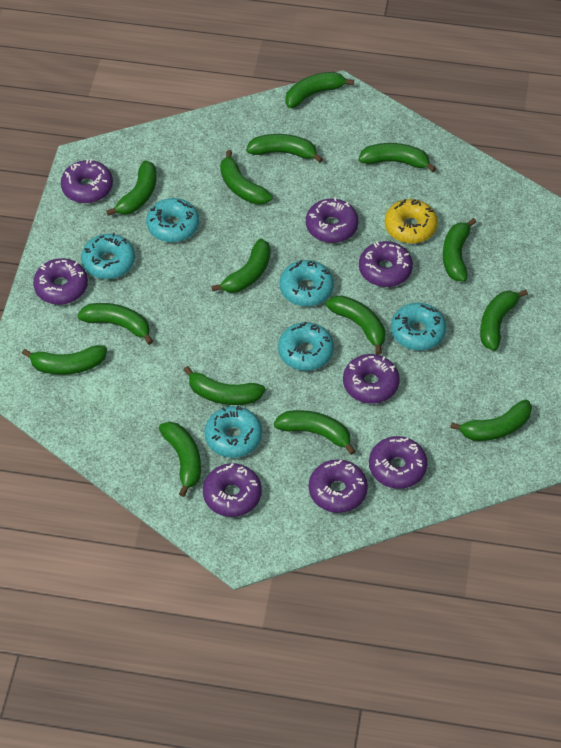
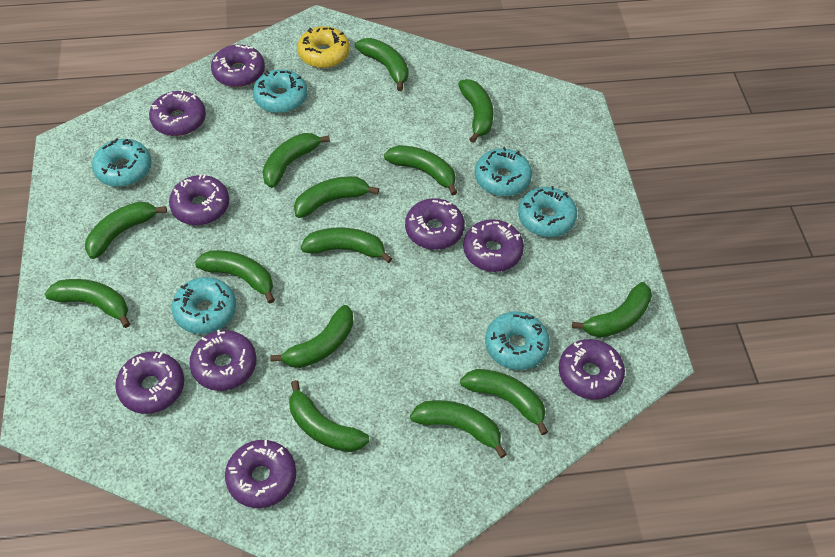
green banana: [22,345,107,375] [77,303,153,345] [106,160,157,216] [159,422,201,497] [184,366,265,405] [211,239,270,293] [220,150,273,205] [246,134,323,163] [274,410,356,455] [285,72,354,108] [326,295,385,355] [358,143,436,172] [443,218,476,282] [450,400,532,441] [480,289,528,351] = 15 -> [45,279,130,328] [85,202,167,259] [195,250,275,303] [262,133,330,188] [270,305,353,368] [289,380,369,452] [294,177,379,218] [301,228,393,263] [355,38,408,91] [384,145,458,196] [410,400,507,458] [458,79,494,143] [460,369,548,435] [572,282,652,338] = 14
purple donut: [33,258,88,305] [61,159,113,203] [203,463,262,517] [306,197,358,243] [309,459,368,513] [343,354,399,404] [359,241,413,287] [369,436,427,489] = 8 -> [115,351,184,414] [149,89,206,136] [169,174,229,225] [189,330,256,391] [211,44,265,87] [225,440,296,508] [405,198,465,250] [463,219,524,272] [559,339,625,400] = 9

